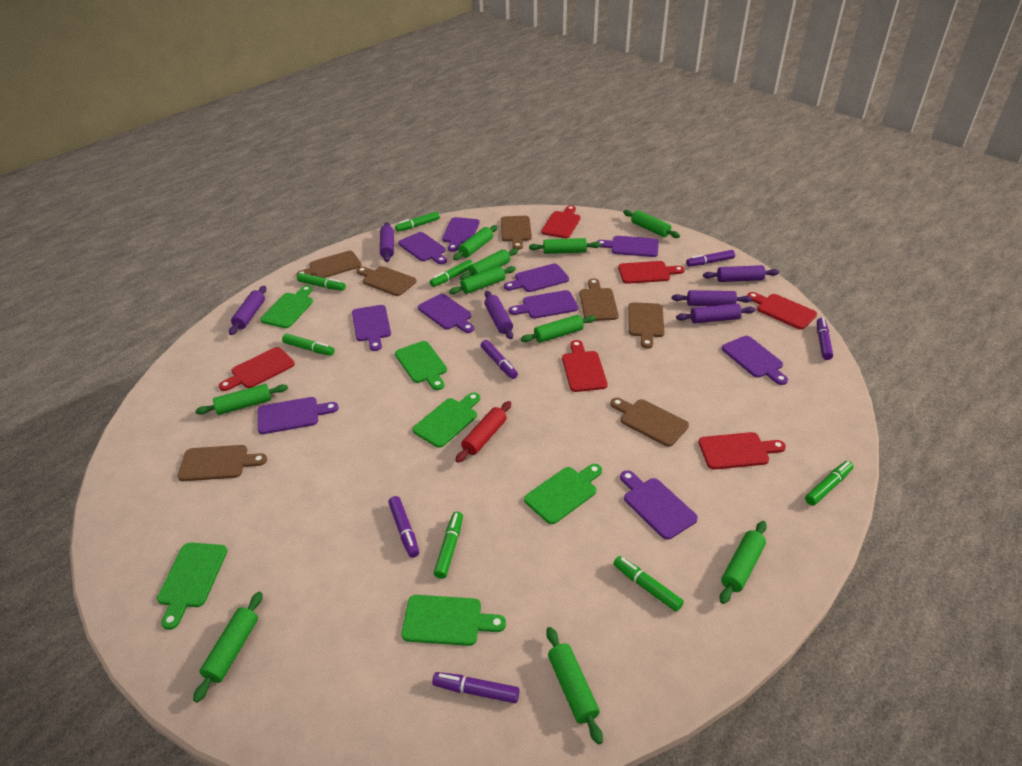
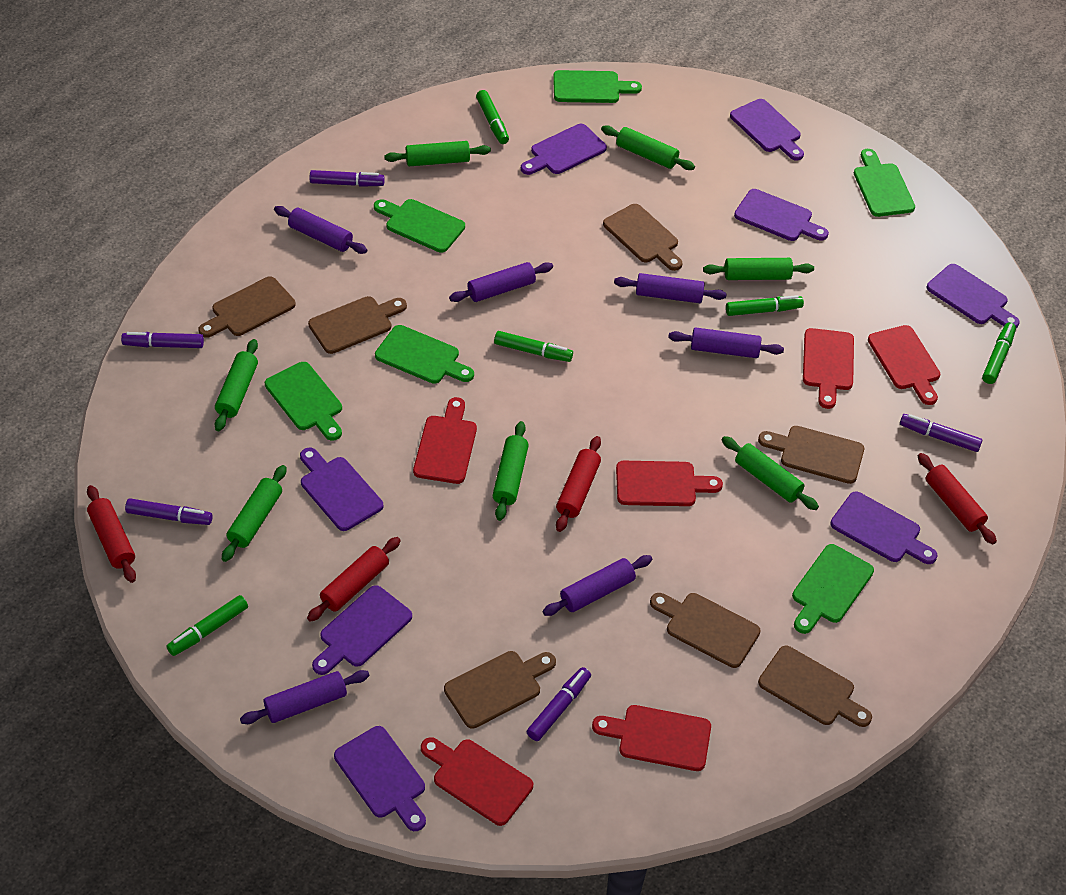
green marker: [282,334,335,356] [297,273,346,291] [395,212,440,232] [430,260,473,287] [434,512,463,579] [613,556,684,612] [805,461,854,506] = 7 -> [166,595,248,656] [476,90,509,144] [494,331,573,362] [726,295,804,316] [982,322,1016,384] = 5
green rolling pin: [193,592,263,703] [195,384,288,415] [449,266,516,294] [453,225,498,260] [460,248,518,280] [521,315,596,343] [529,238,601,254] [546,627,603,745] [623,210,680,238] [720,521,767,604] = 10 -> [215,339,258,431] [222,465,286,562] [385,141,491,166] [493,421,529,521] [601,125,695,170] [703,258,814,280] [722,436,819,510] = 7
purple cutting board: [258,397,339,434] [352,305,391,351] [398,232,447,264] [418,294,474,333] [442,217,480,252] [504,263,569,292] [509,290,578,319] [597,236,659,257] [620,470,698,540] [722,336,788,385] = 10 -> [300,448,383,531] [312,585,412,675] [334,726,426,831] [521,124,607,175] [730,99,804,160] [734,189,829,241] [830,491,938,564] [927,264,1020,328] = 8
red rolling pin: [455,401,511,463] = 1 -> [87,485,136,583] [307,537,401,622] [556,436,601,532] [918,453,997,544] = 4

